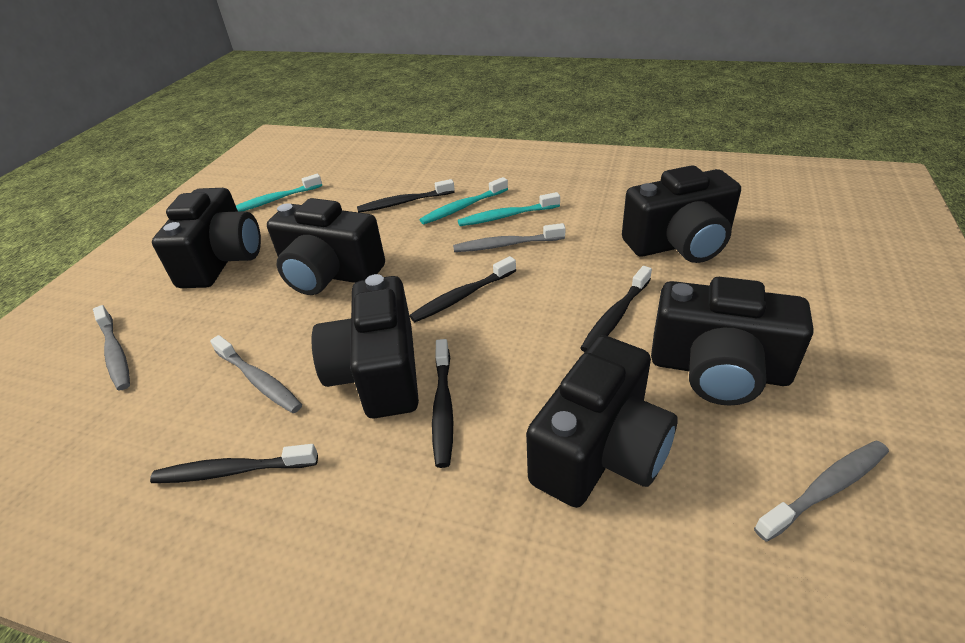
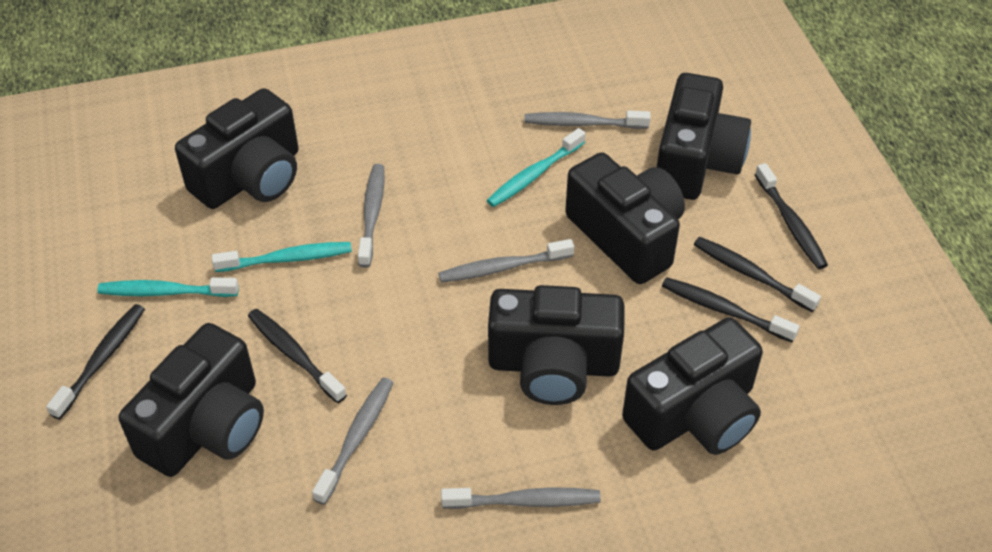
grey toothbrush: [93,305,130,391] [210,335,302,413] [453,223,566,252] [754,440,889,541] = 4 -> [312,378,394,505] [358,164,385,267] [439,239,574,283] [441,487,601,509] [524,111,651,129] = 5

